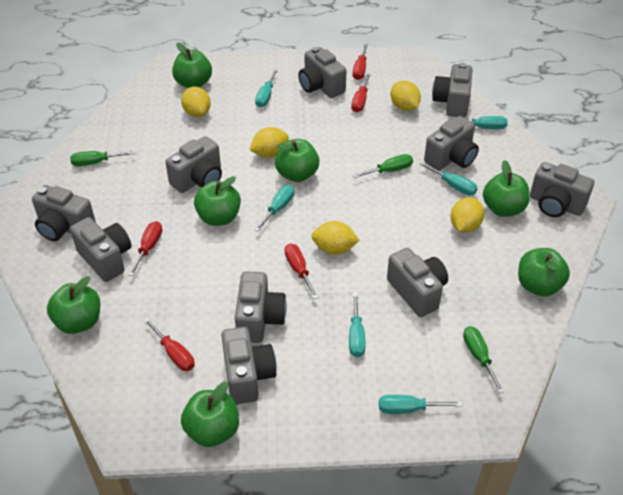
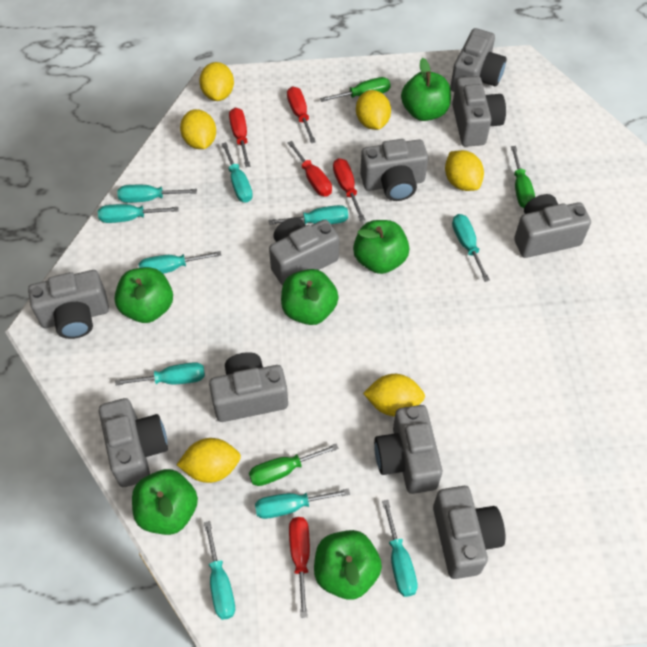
green apple: [47,276,100,334] [172,42,212,88] [181,382,239,447] [194,176,241,226] [275,139,319,182] [483,160,530,217] [518,248,570,296] = 7 -> [114,267,173,323] [132,469,198,535] [281,269,338,325] [314,530,382,600] [353,220,409,274] [401,58,451,121] = 6
turquoise screwdriver: [255,69,278,108] [255,185,294,232] [349,293,366,357] [379,395,463,414] [419,162,477,195] [445,116,508,129] = 6 -> [98,204,179,223] [115,362,205,386] [117,185,197,203] [139,251,221,274] [204,521,235,620] [222,142,253,203] [255,488,350,519] [269,205,348,225] [382,500,418,597] [452,214,490,282] = 10
yellow lemon: [181,87,211,117] [249,127,289,158] [311,221,360,255] [390,81,421,111] [450,197,484,233] = 5 -> [176,438,241,483] [180,109,216,149] [199,62,234,101] [356,90,391,130] [363,374,425,416] [445,150,484,191] = 6

